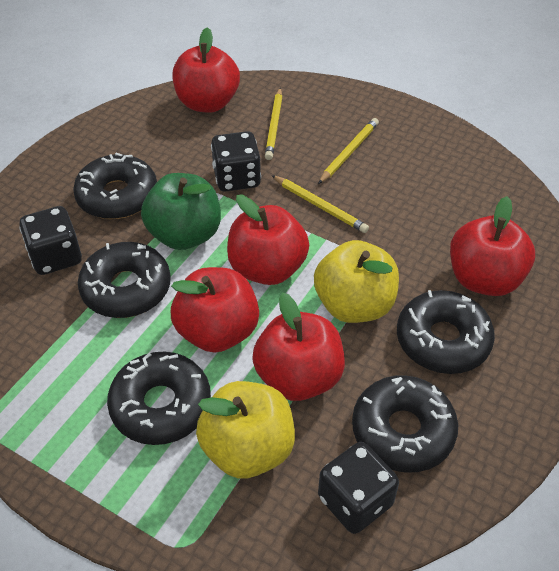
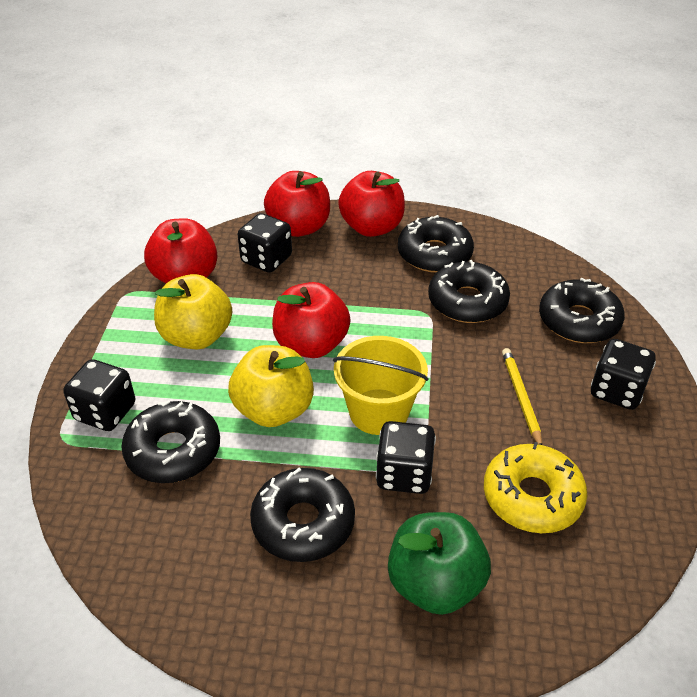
black dice: [19,206,82,275] [211,131,261,192] [318,442,399,534] = 3 -> [63,359,136,431] [238,213,292,273] [376,421,436,494] [591,339,656,410] = 4
red apple: [171,267,259,353] [172,27,240,112] [227,195,309,285] [252,293,345,401] [450,196,535,296] = 5 -> [144,218,217,283] [264,171,330,237] [272,282,351,358] [338,171,405,237] = 4
yellow bucket: none = 0 -> [333,336,429,435] = 1
yellow donut: none = 0 -> [484,442,587,533] = 1
yellow pencil: [265,88,282,160] [271,175,369,233] [318,118,379,184] = 3 -> [502,348,542,445] = 1

